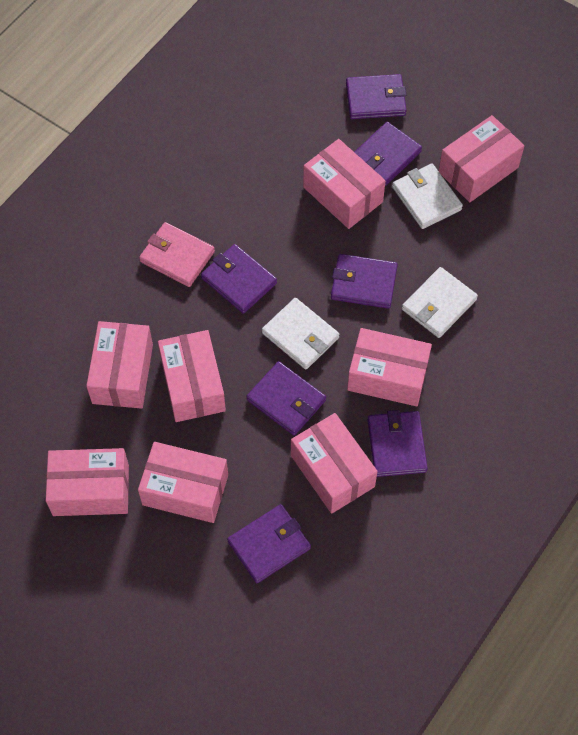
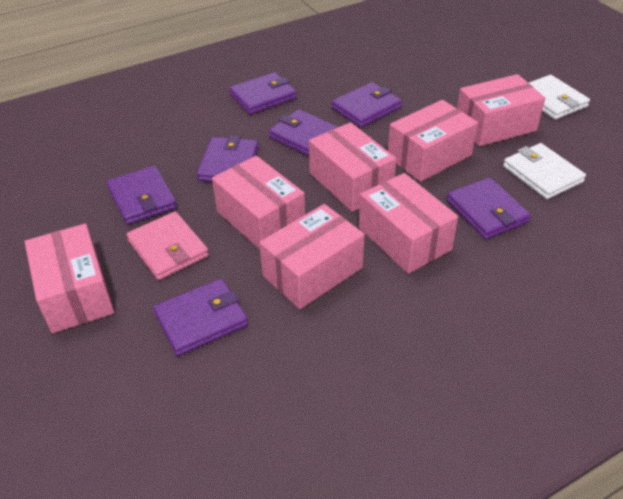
pink box: [46,448,129,516] [86,321,153,409] [138,442,228,523] [158,330,226,422] [291,413,378,514] [303,139,386,229] [347,328,432,407] [439,115,524,202] = 8 -> [25,223,114,333] [212,156,305,250] [259,204,365,309] [309,122,396,212] [359,173,458,274] [388,100,478,182] [457,74,546,146] = 7
white wallet: [262,298,340,370] [392,164,463,229] [402,267,478,338] = 3 -> [503,143,586,199] [529,75,590,120] = 2

